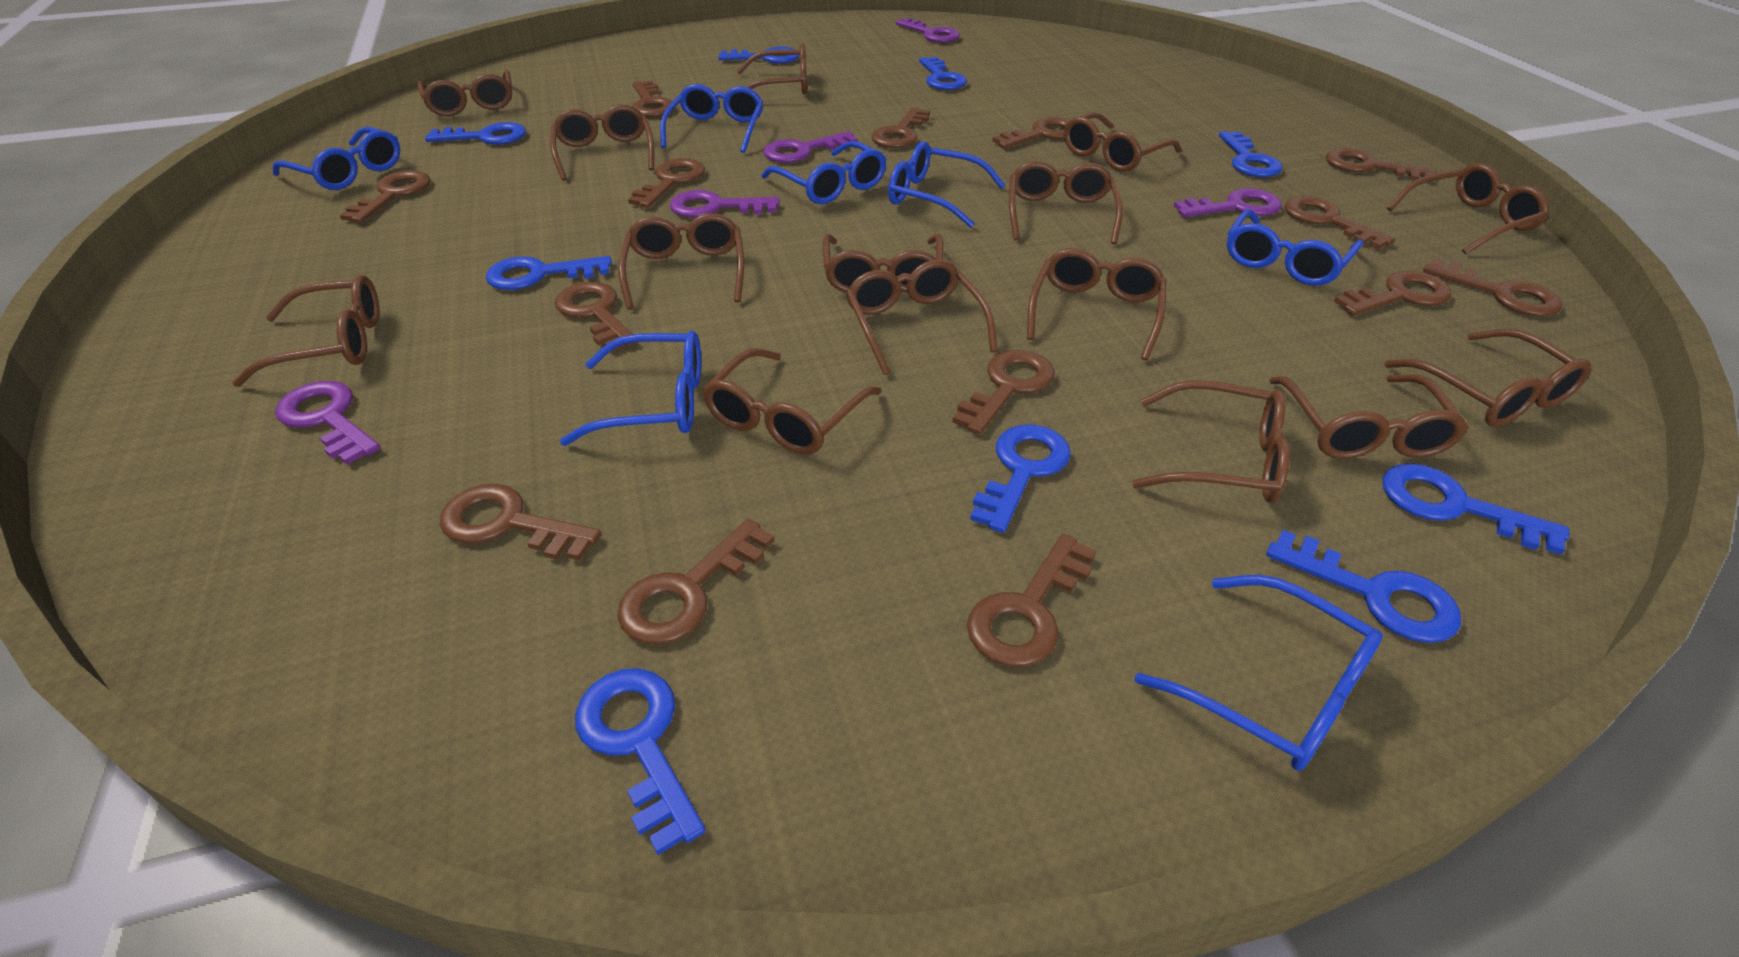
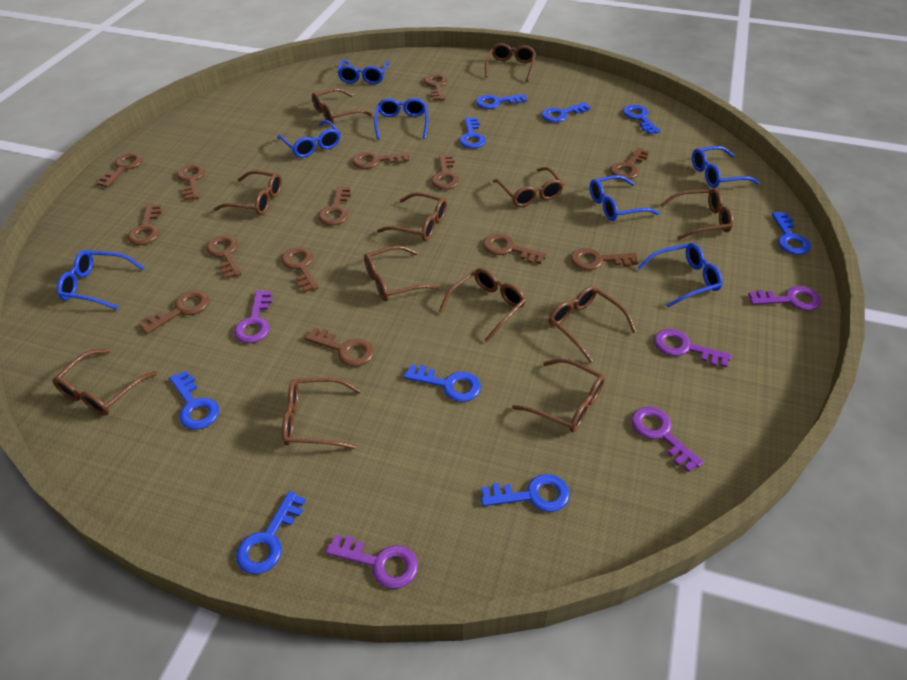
brown glasses: [232,275,379,387] [417,70,512,116] [550,105,654,181] [618,213,744,310] [703,348,882,455] [736,43,807,95] [823,234,943,293] [846,259,998,375] [1009,161,1123,245] [1027,248,1166,360] [1064,112,1182,172] [1132,380,1290,503] [1269,374,1468,459] [1384,329,1592,427] [1387,163,1550,254] = 15 -> [52,349,157,415] [214,170,282,215] [282,377,361,449] [312,88,372,124] [364,245,439,301] [377,192,447,241] [439,268,526,342] [485,43,536,82] [492,167,564,207] [512,358,605,432] [548,286,636,363] [660,188,733,240] = 12

